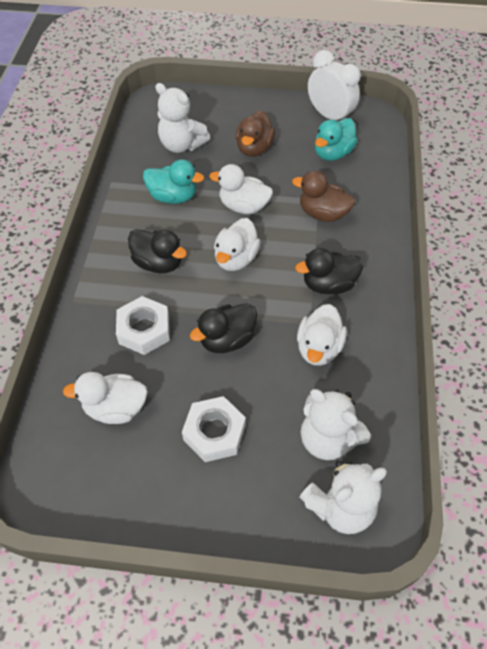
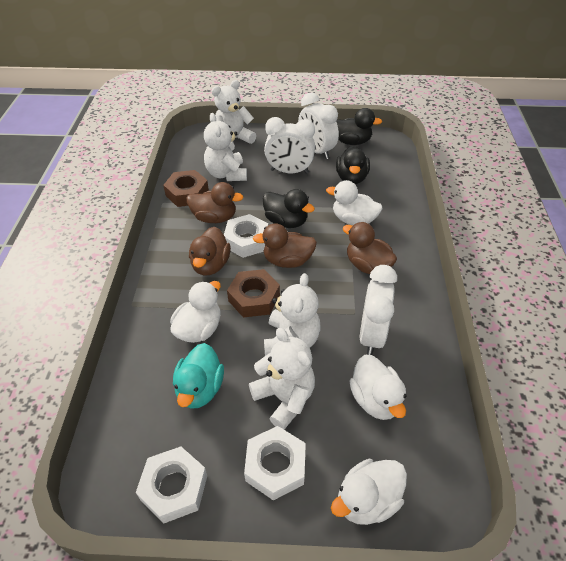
brown duck: [236,110,275,157] [292,171,355,222] = 2 -> [187,182,244,223] [189,227,231,275] [253,223,317,268] [342,222,397,274] = 4
brown nut: none = 0 -> [163,170,209,207] [227,269,280,318] = 2
turquoise duck: [143,159,204,204] [315,118,357,161] = 2 -> [173,343,224,409] = 1
white clock: [308,50,361,120] = 1 -> [264,117,315,174] [298,93,339,159] [359,265,397,355] = 3
white nut: [116,296,170,355] [182,396,246,462] = 2 -> [136,446,207,523] [224,214,268,258] [244,426,306,501] = 3
white teddy bear: [155,83,210,153] [300,461,387,534] [301,389,371,460] = 3 -> [204,113,247,181] [212,80,256,151] [249,328,315,429] [264,273,320,356] = 4

